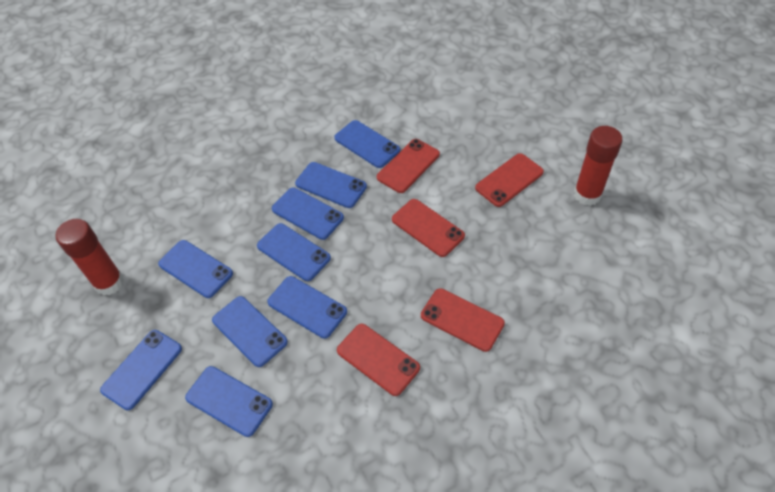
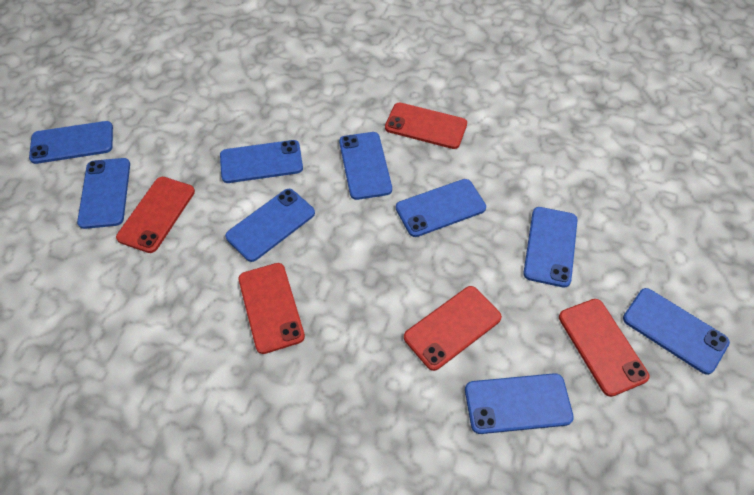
red glue stick: [56,219,124,295] [574,126,623,206] = 2 -> none = 0

